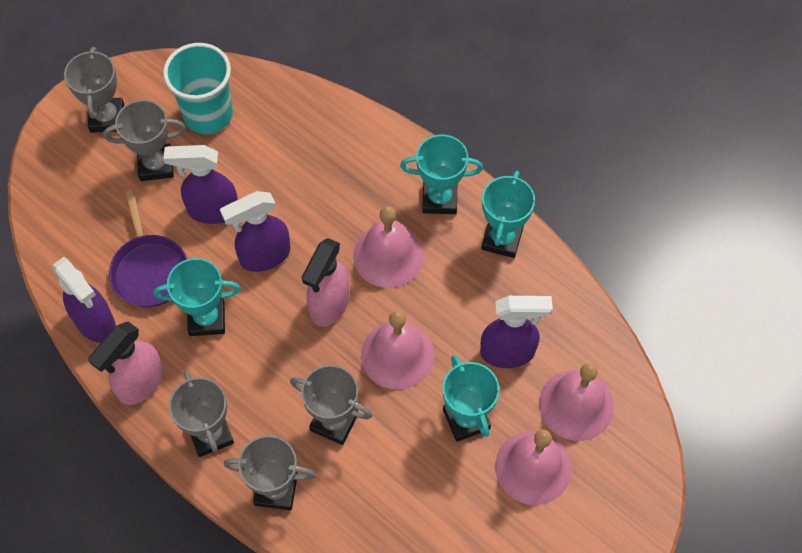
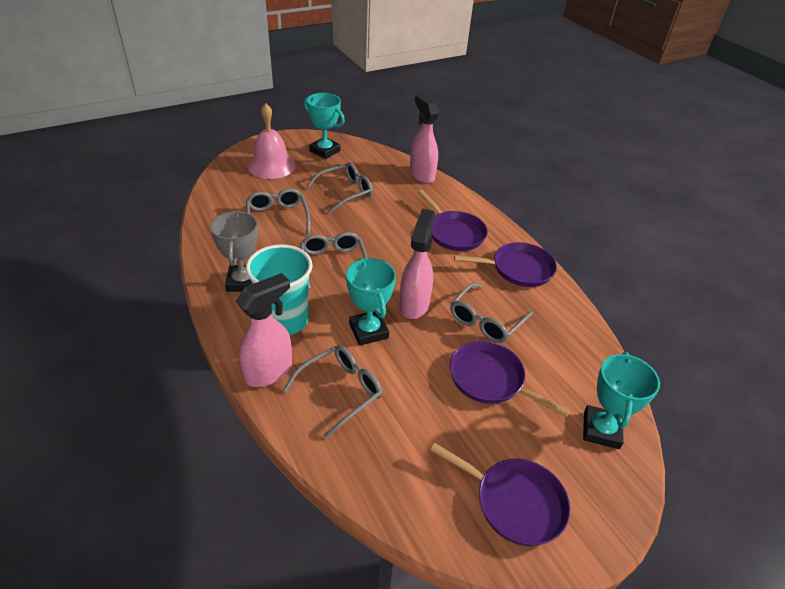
grey glasses: none = 0 -> [246,188,310,234] [283,345,382,439] [300,232,368,290] [306,162,373,213] [450,283,533,343] = 5
grey trophy: [64,47,124,133] [103,100,186,181] [169,370,234,457] [224,435,315,510] [290,365,372,445] = 5 -> [210,211,258,292] = 1
pink bell: [353,206,424,288] [361,310,434,390] [495,430,571,505] [539,363,614,441] = 4 -> [248,103,296,179] = 1
pink spray bottle: [88,322,164,405] [301,238,349,327] = 2 -> [236,273,292,387] [399,209,435,319] [410,94,439,184] = 3
purple pan: [109,190,187,307] = 1 -> [417,190,488,251] [430,443,570,546] [450,341,570,417] [454,242,557,287] = 4
purple spray bottle: [52,257,116,343] [163,145,238,224] [220,191,290,272] [480,296,553,368] = 4 -> none = 0
turquoise trophy: [154,258,241,336] [400,134,483,214] [442,355,500,442] [481,171,535,258] = 4 -> [304,93,345,159] [346,258,396,346] [583,352,660,449] = 3

